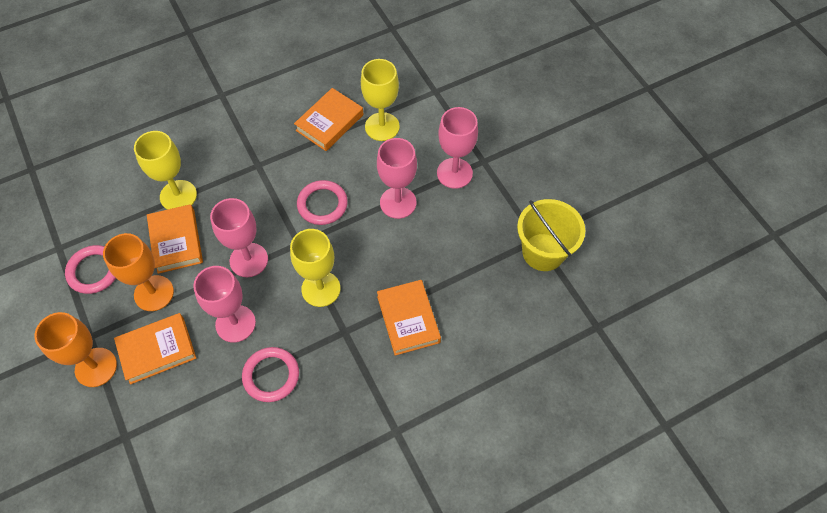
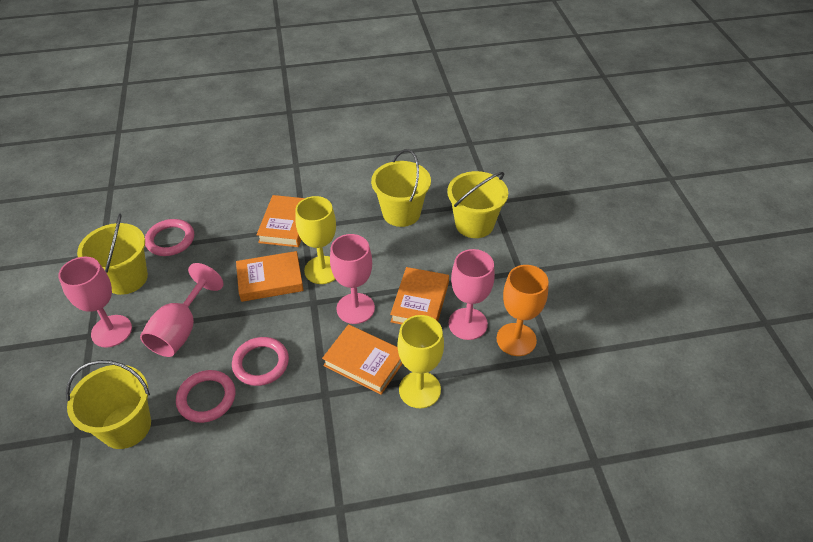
orange goblet: [34,312,117,387] [103,233,174,311] = 2 -> [497,265,549,356] = 1
yellow bucket: [517,199,585,271] = 1 -> [66,360,151,449] [77,213,148,295] [371,149,431,227] [447,171,508,238] = 4
yellow goblet: [134,131,197,210] [290,229,340,307] [361,59,400,141] = 3 -> [295,196,336,284] [397,315,444,408] = 2

